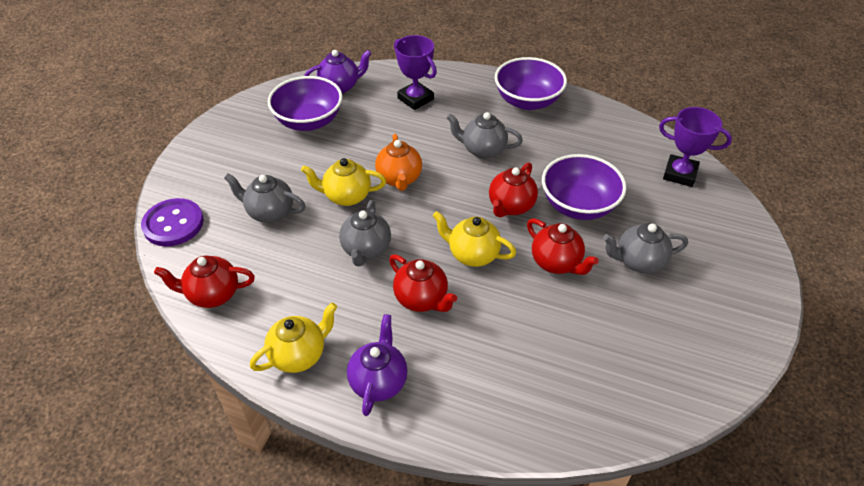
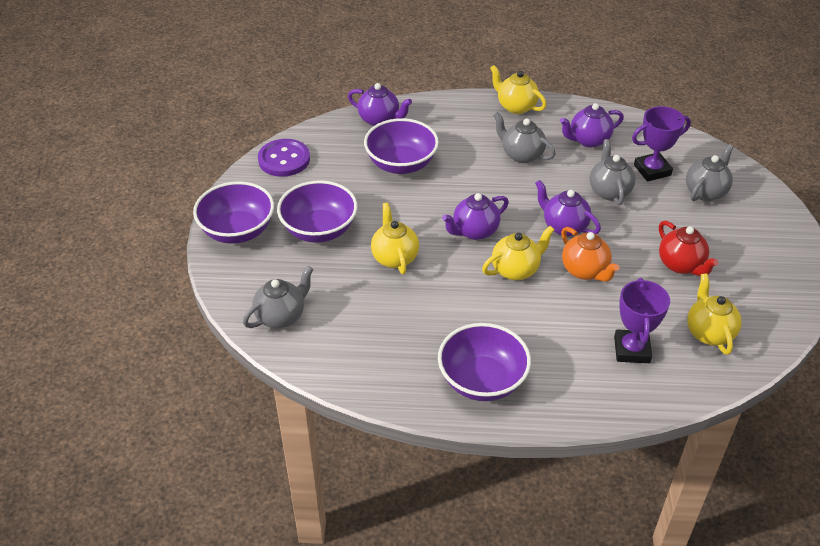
purple bowl: [268,76,343,131] [495,57,567,110] [542,154,626,220] = 3 -> [193,181,274,244] [277,180,358,243] [364,118,439,174] [438,323,531,401] = 4
purple teapot: [304,50,372,94] [347,314,408,416] = 2 -> [348,83,412,126] [442,193,509,240] [535,180,601,236] [560,103,624,148] = 4
red teapot: [154,256,255,308] [389,254,457,312] [489,162,538,218] [527,218,599,275] = 4 -> [659,221,719,276] = 1
yellow teapot: [250,302,337,373] [301,158,386,206] [433,211,516,267] = 3 -> [371,203,419,274] [482,226,555,280] [490,65,547,114] [687,273,742,355] = 4

